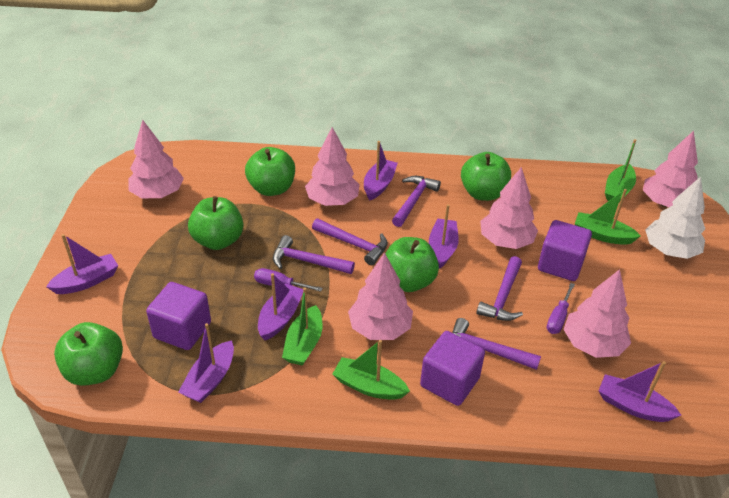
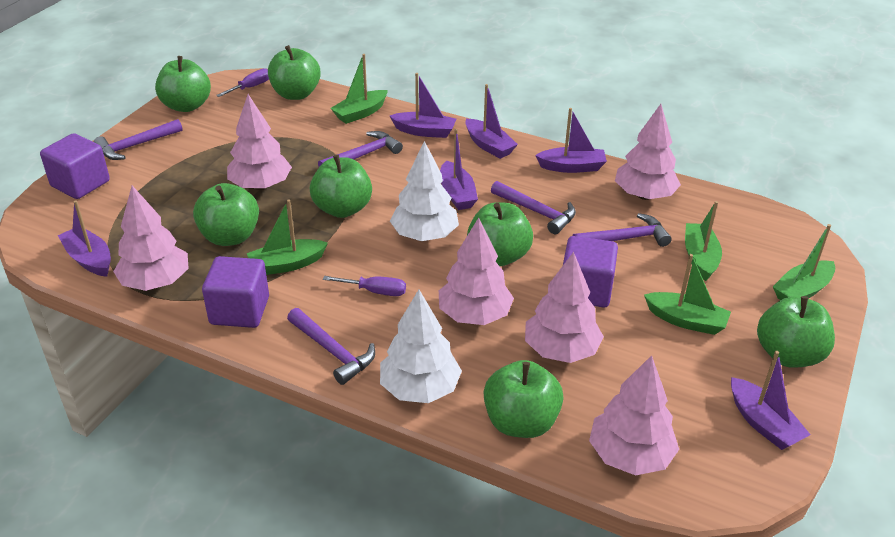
green apple: [54,322,123,386] [188,196,244,250] [245,147,295,196] [385,237,439,292] [461,152,511,201] = 5 -> [155,56,211,112] [193,183,259,246] [268,45,321,100] [310,155,372,218] [467,202,533,266] [484,360,564,438] [757,296,835,368] = 7
green boat: [282,288,322,366] [332,340,410,400] [575,189,641,245] [605,139,636,202] = 4 -> [247,200,328,275] [331,54,388,124] [644,254,731,335] [685,201,722,281] [773,224,835,300] = 5
white tree: [645,177,705,259] = 1 -> [380,290,462,403] [390,141,459,241] = 2

